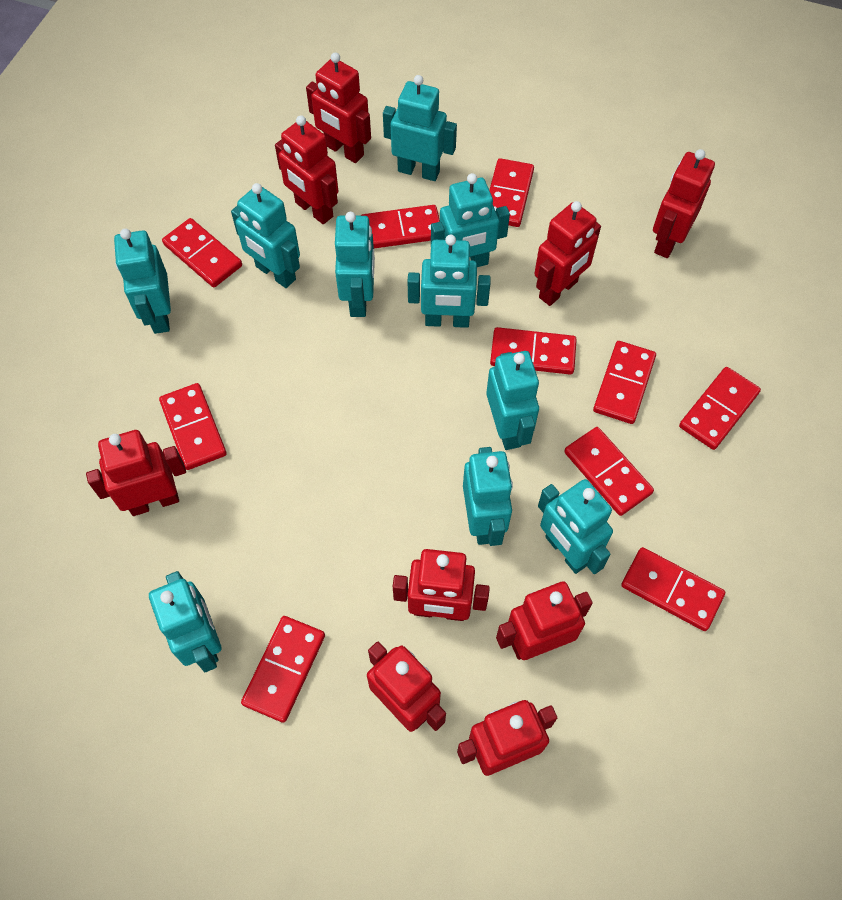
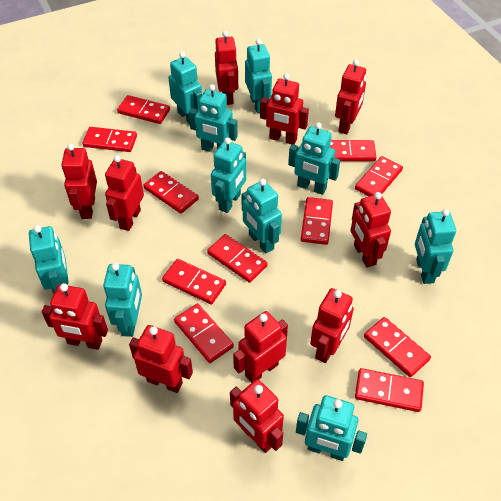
red domino: [159,383,227,470] [162,218,242,288] [241,616,325,723] [361,205,440,248] [489,158,534,227] [490,327,577,375] [564,427,654,516] [593,341,656,424] [621,547,725,631] [679,367,761,450] = 10 -> [82,127,137,152] [117,95,170,124] [143,171,199,213] [162,259,226,304] [174,304,234,363] [207,234,268,283] [301,197,333,245] [330,140,376,161] [355,156,403,196] [355,368,424,412] [364,317,431,377] = 11
red robot: [86,430,186,516] [275,115,338,224] [306,53,371,163] [367,642,446,732] [393,549,490,621] [457,700,557,776] [496,581,593,660] [534,201,601,306] [653,149,715,258] = 9 -> [42,283,108,350] [62,144,97,219] [105,155,144,231] [129,325,193,393] [215,31,238,105] [230,379,284,453] [233,311,288,383] [260,73,309,145] [310,288,354,363] [335,59,366,134] [351,192,391,268] = 11

